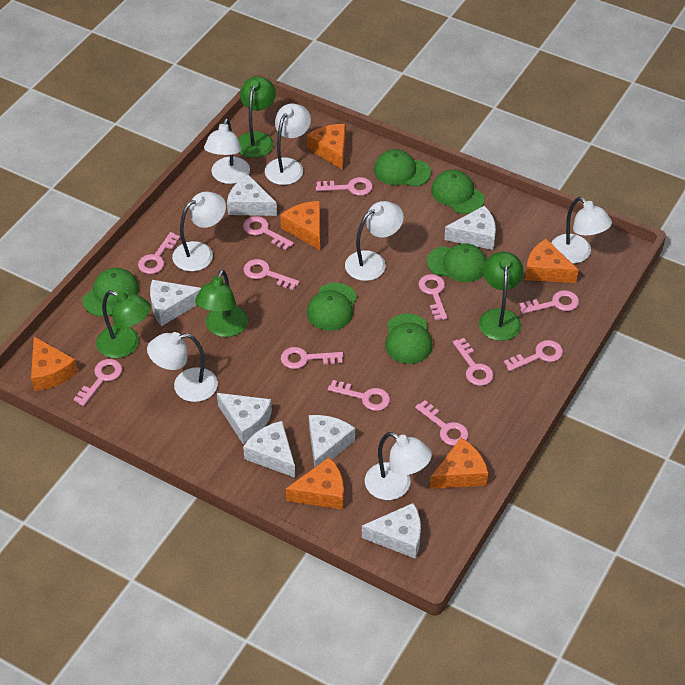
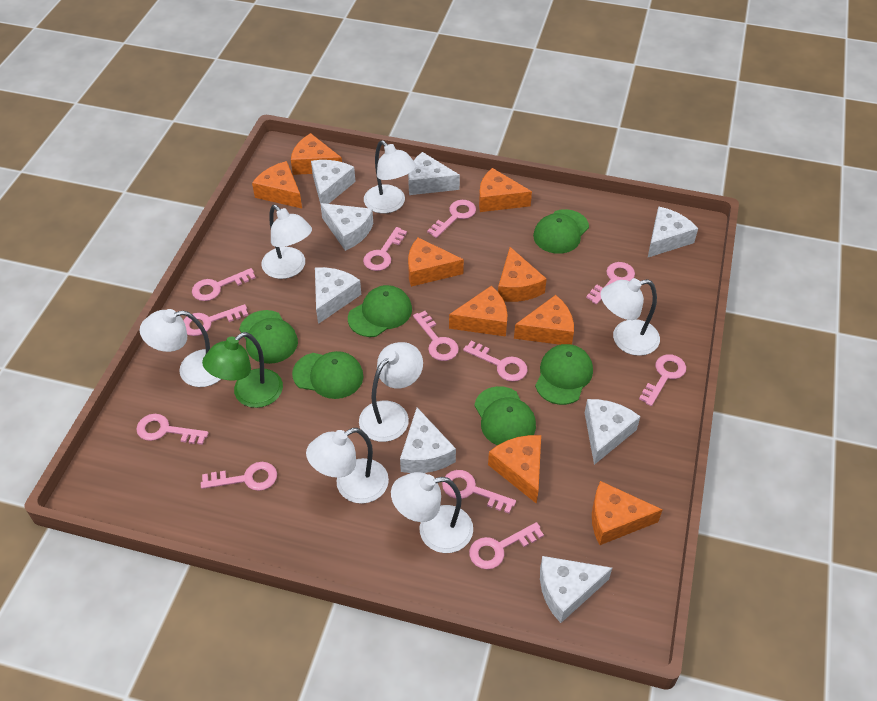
green lamp: [96,290,151,358] [195,270,248,337] [238,76,276,158] [479,252,524,341] = 4 -> [202,332,283,408] = 1
orange cheese: [31,337,78,391] [280,201,320,250] [286,457,344,510] [307,124,346,170] [430,438,488,489] [525,239,578,283] = 6 -> [252,161,302,208] [291,133,342,175] [408,238,464,287] [449,286,508,337] [479,168,532,212] [488,435,541,504] [498,247,547,302] [514,295,574,345] [592,481,663,545] = 9
white cheese: [150,280,201,326] [217,393,272,444] [227,175,277,216] [243,421,295,478] [309,415,355,467] [362,503,421,559] [444,206,496,250] = 7 -> [311,160,356,204] [315,267,361,324] [320,203,373,251] [400,408,456,473] [408,152,460,195] [540,556,612,623] [585,399,641,465] [648,206,698,257] = 8

